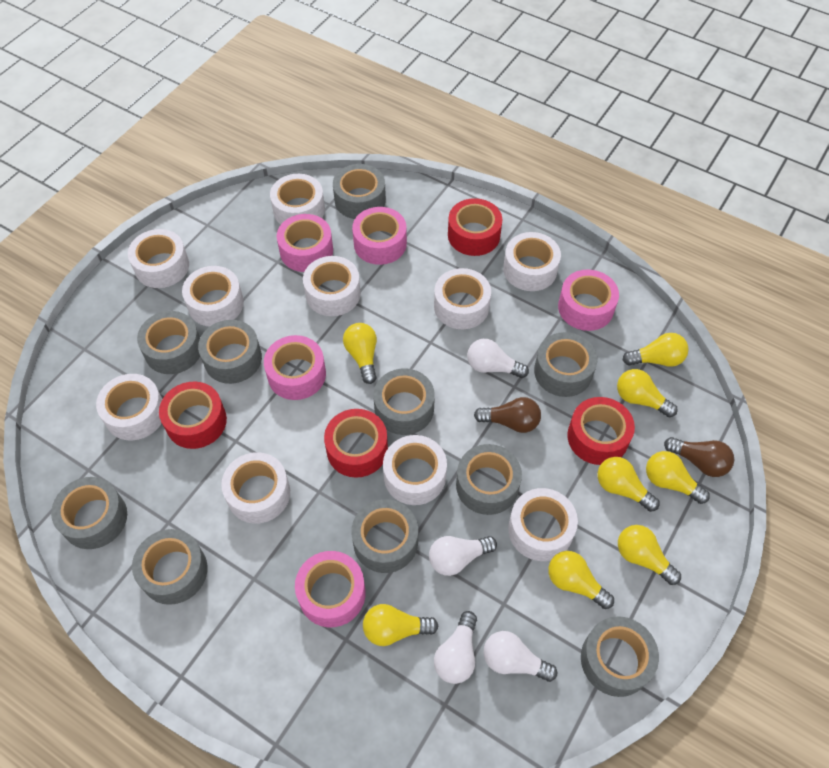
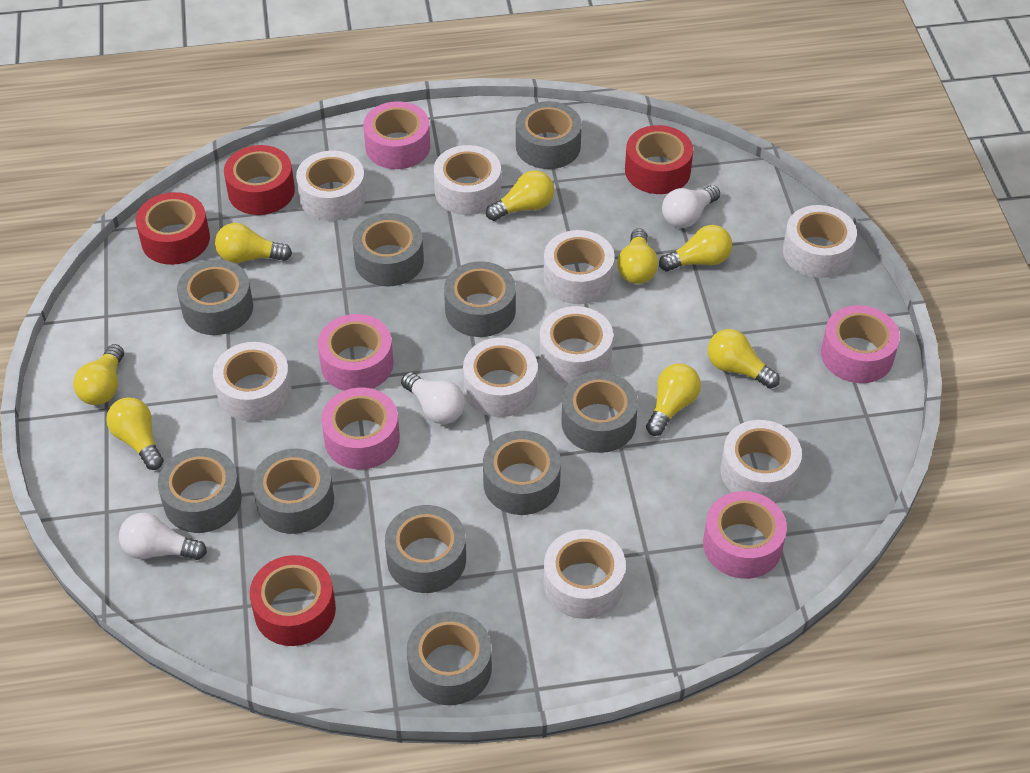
brown light bulb: [474,397,541,433] [664,437,734,477] = 2 -> none = 0
white light bulb: [429,536,497,576] [434,611,477,684] [467,339,529,378] [484,631,557,682] = 4 -> [119,513,207,560] [401,372,465,424] [662,185,720,228] = 3
white tape: [96,374,162,441] [128,229,189,288] [182,266,244,327] [221,452,290,524] [270,174,325,225] [303,256,361,316] [383,435,447,505] [434,268,491,329] [503,232,561,291] [508,488,578,561] = 10 -> [213,342,292,422] [296,151,366,221] [434,145,501,215] [463,338,538,417] [539,306,613,384] [544,230,615,304] [544,529,626,619] [721,420,802,502] [783,205,857,278] = 9

